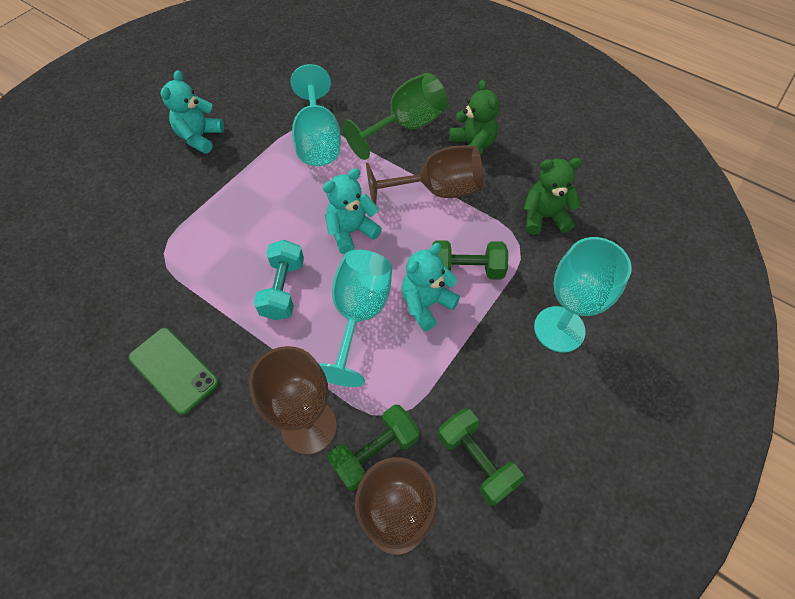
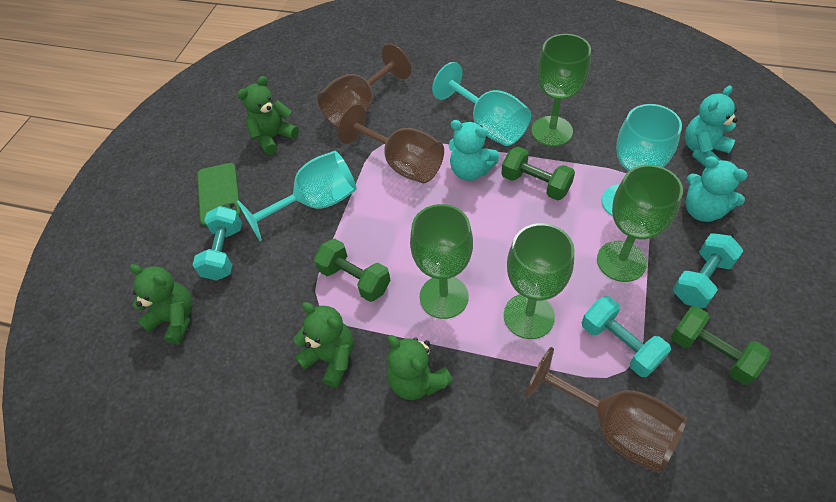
green goblet: [342,73,448,160] = 1 -> [410,204,473,319] [504,223,574,339] [531,34,591,146] [597,165,683,282] = 4
green teddy bear: [449,80,500,155] [524,158,582,235] = 2 -> [130,264,193,345] [237,76,299,155] [294,302,354,387] [387,335,453,400] = 4
turquoise dumbbell: [254,240,304,320] = 1 -> [193,206,242,281] [582,296,671,377] [673,233,743,308] = 3

